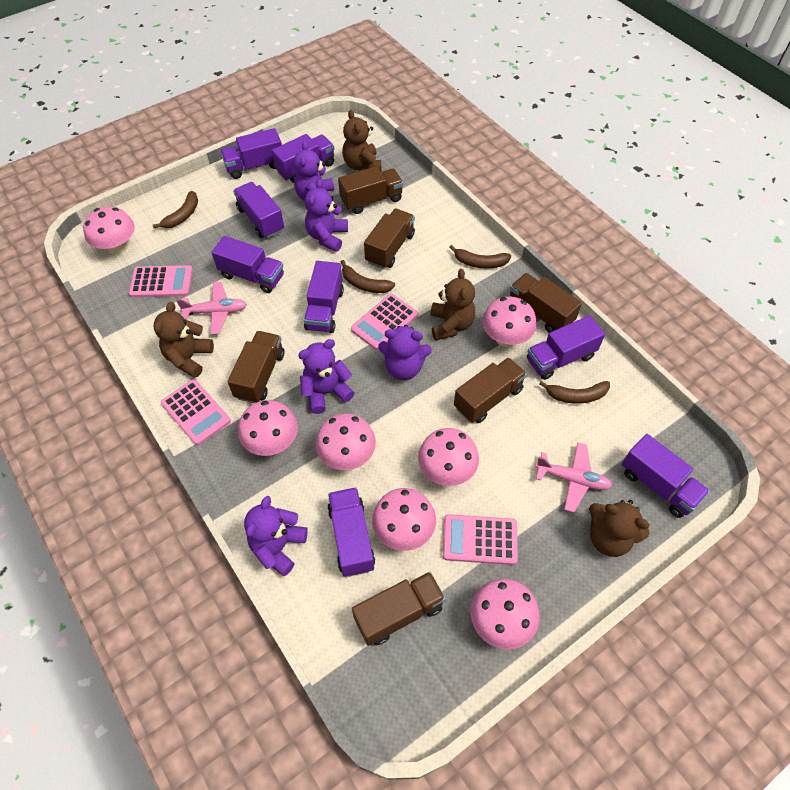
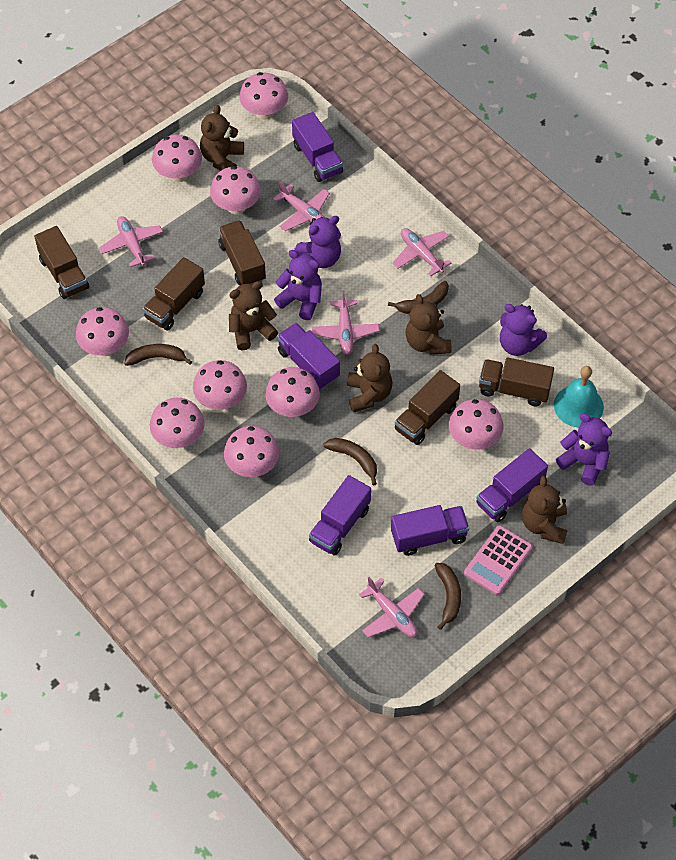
brown teddy bear: [154,302,214,378] [342,110,382,172] [430,269,475,340] [589,500,650,557] = 4 -> [200,105,244,171] [229,281,278,350] [347,344,392,413] [406,294,452,355] [522,476,567,544] = 5
brown truck: [228,331,285,403] [338,166,403,214] [352,572,446,646] [364,209,415,269] [454,357,527,423] [510,273,582,333] = 6 -> [34,226,89,299] [143,257,205,330] [218,220,266,285] [395,370,460,445] [479,357,554,406] = 5
pink calculator: [129,265,193,298] [161,379,231,445] [351,294,418,350] [443,514,518,565] = 4 -> [464,525,533,595] = 1
pink mushroom: [83,207,135,255] [238,400,298,456] [316,413,376,470] [372,488,436,551] [418,428,479,486] [470,579,540,650] [482,297,537,347] = 7 -> [76,307,129,356] [150,398,205,448] [152,135,202,182] [193,360,247,410] [210,166,261,214] [224,426,279,477] [239,72,288,120] [265,367,320,417] [449,399,503,450] = 9
pink plane: [176,282,247,335] [535,442,612,513] = 2 -> [99,216,163,267] [273,181,330,231] [312,290,379,355] [359,577,425,637] [393,228,451,276] = 5
purple teddy bear: [244,496,308,576] [294,141,334,201] [298,339,354,414] [305,179,348,252] [378,325,432,380] = 5 -> [274,250,322,320] [294,216,341,268] [500,304,547,356] [556,413,612,486] = 4
purple truck: [211,236,284,293] [220,128,282,179] [233,182,284,238] [272,134,334,183] [304,261,344,333] [327,487,375,577] [527,315,605,380] [621,434,710,518] = 8 -> [277,323,340,389] [292,112,343,182] [309,475,371,556] [391,505,469,556] [476,448,548,522] = 5
turquoise bell: none = 0 -> [554,366,604,428] = 1

